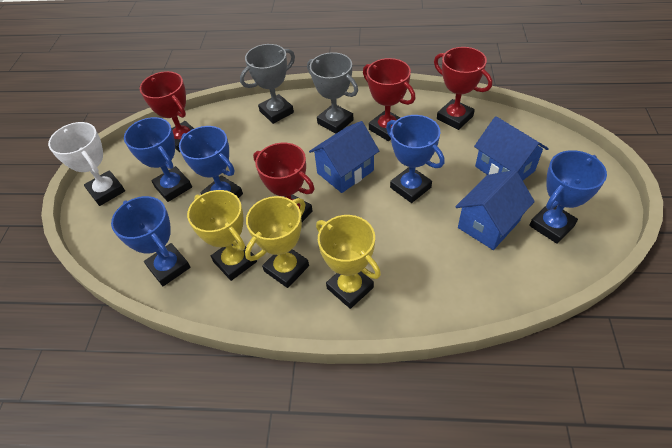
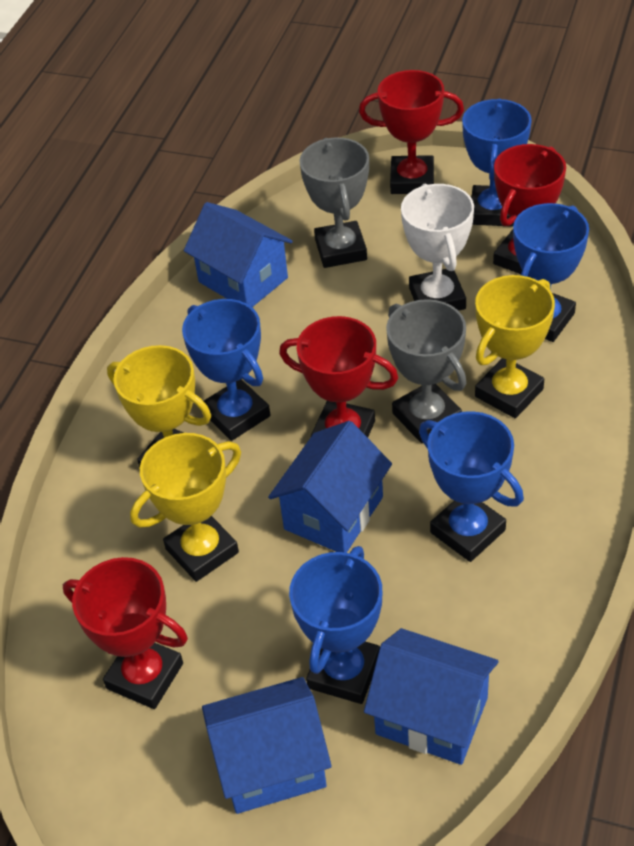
blue house: [309,121,379,193] [455,170,535,250] [474,116,549,180] = 3 -> [184,202,293,307] [202,677,332,814] [268,421,392,553] [364,628,498,765] = 4

